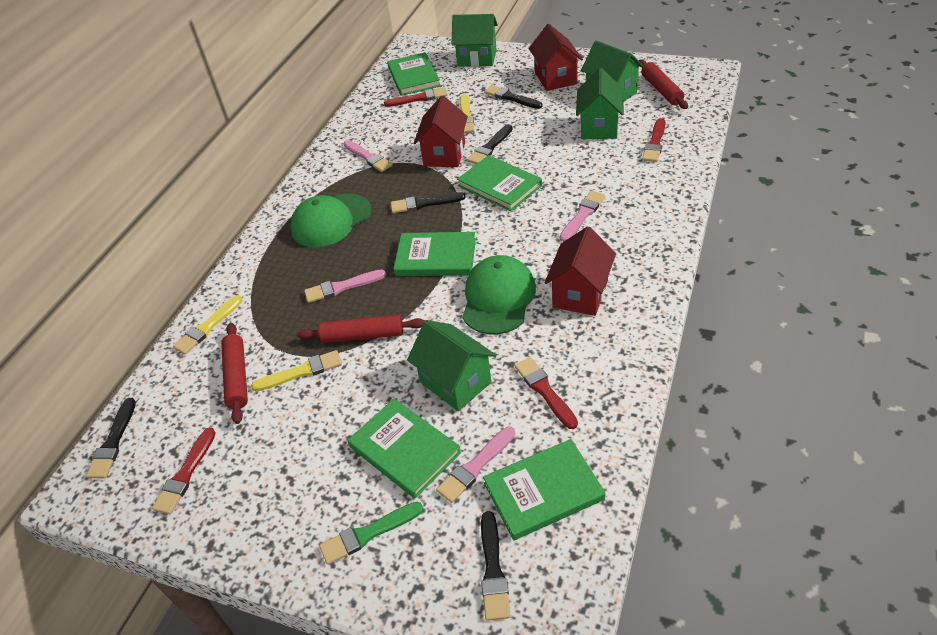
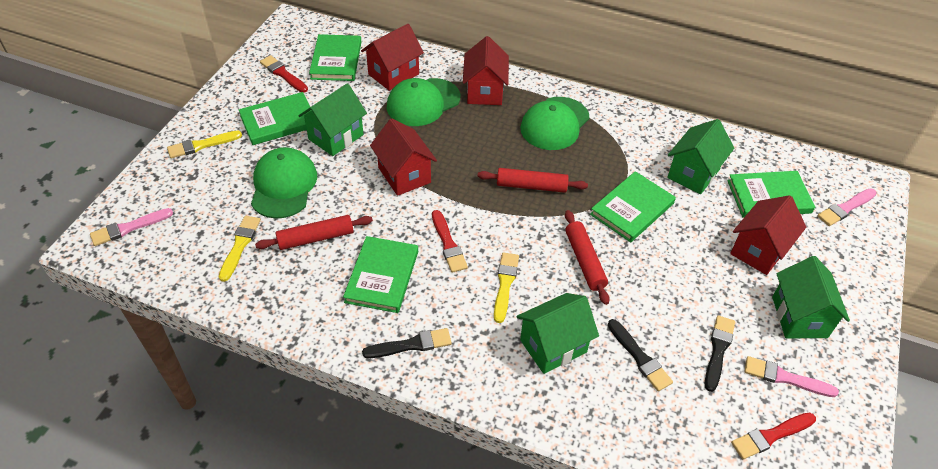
black brush: [86,398,136,478] [391,192,466,213] [467,124,513,164] [481,511,510,621] [484,85,543,109] = 5 -> [362,328,452,358] [608,319,673,391] [705,315,735,392] = 3
green brush: [319,502,423,565] = 1 -> none = 0
green cap: [290,193,371,248] [462,255,536,335] = 2 -> [251,147,317,219] [387,78,460,126] [520,97,590,150] = 3
pink brush: [304,270,386,303] [344,140,393,172] [436,427,515,503] [560,191,605,242] = 4 -> [90,208,173,246] [744,356,839,397] [817,188,877,226] = 3
red brush: [152,427,216,515] [384,87,448,107] [515,357,578,429] [642,118,666,162] = 4 -> [260,55,308,93] [432,210,468,273] [731,412,816,459] = 3
red house: [414,96,468,167] [529,24,583,91] [545,226,616,316] = 3 -> [361,24,424,91] [370,119,437,196] [463,36,509,105] [730,195,806,275] = 4

